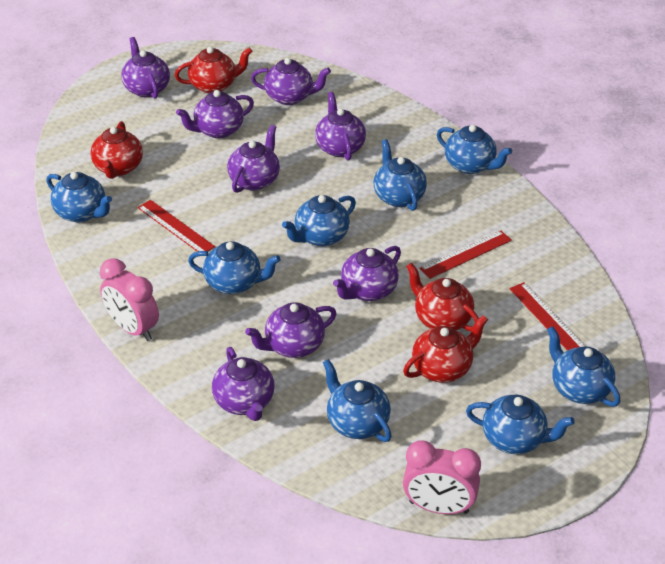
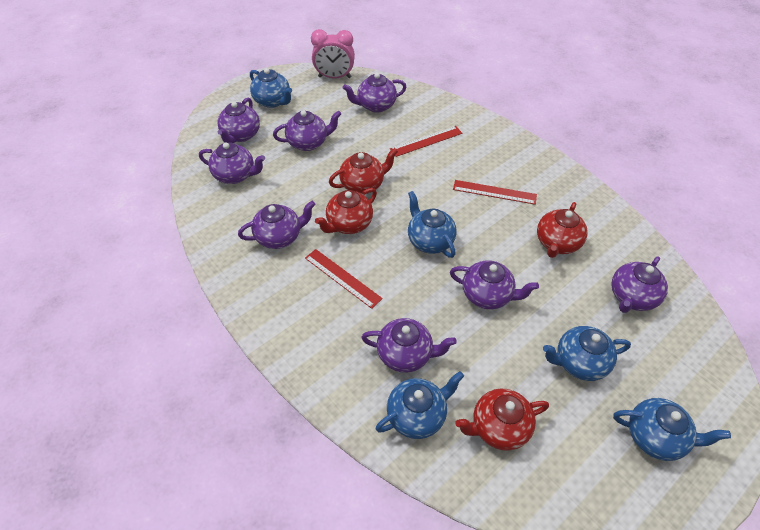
blue teapot: [46,172,112,222] [188,241,281,294] [282,195,356,246] [323,359,392,442] [374,139,427,211] [437,125,512,174] [466,395,575,454] [547,326,620,407] = 8 -> [250,68,292,108] [376,371,464,439] [408,191,457,258] [543,326,631,381] [613,398,731,461] = 5
pink clock: [100,258,159,341] [403,440,481,514] = 2 -> [311,29,355,78] = 1

